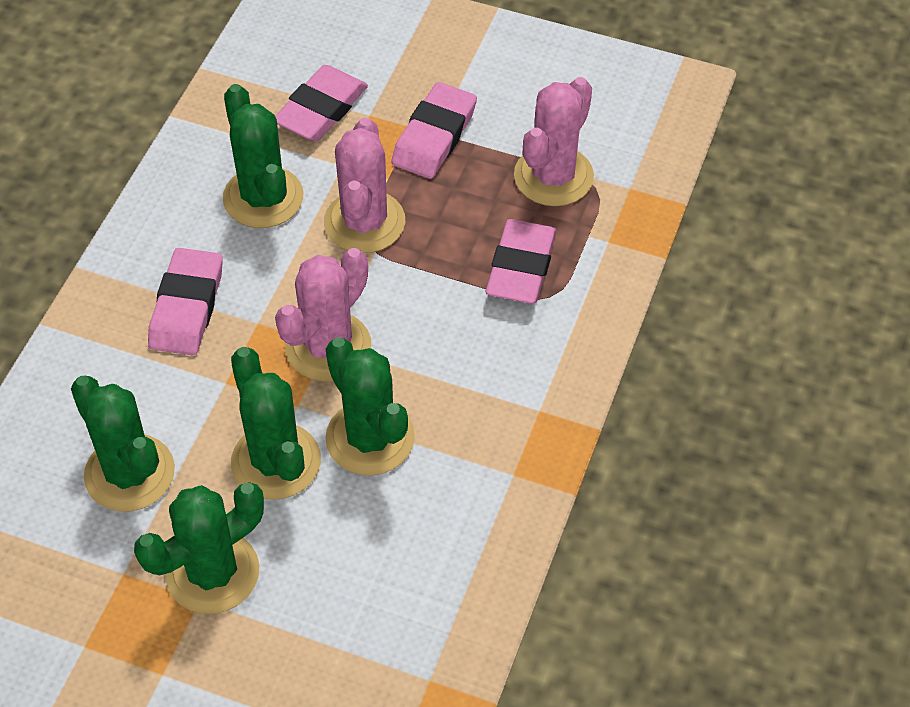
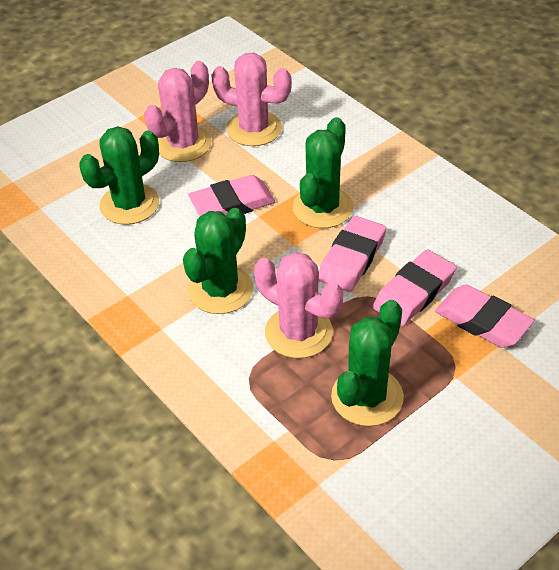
green cactus: [71,376,175,512] [134,482,264,614] [223,84,303,228] [231,347,321,500] [325,337,415,476] = 5 -> [79,126,159,225] [183,208,253,314] [293,117,353,228] [331,300,404,426] = 4

